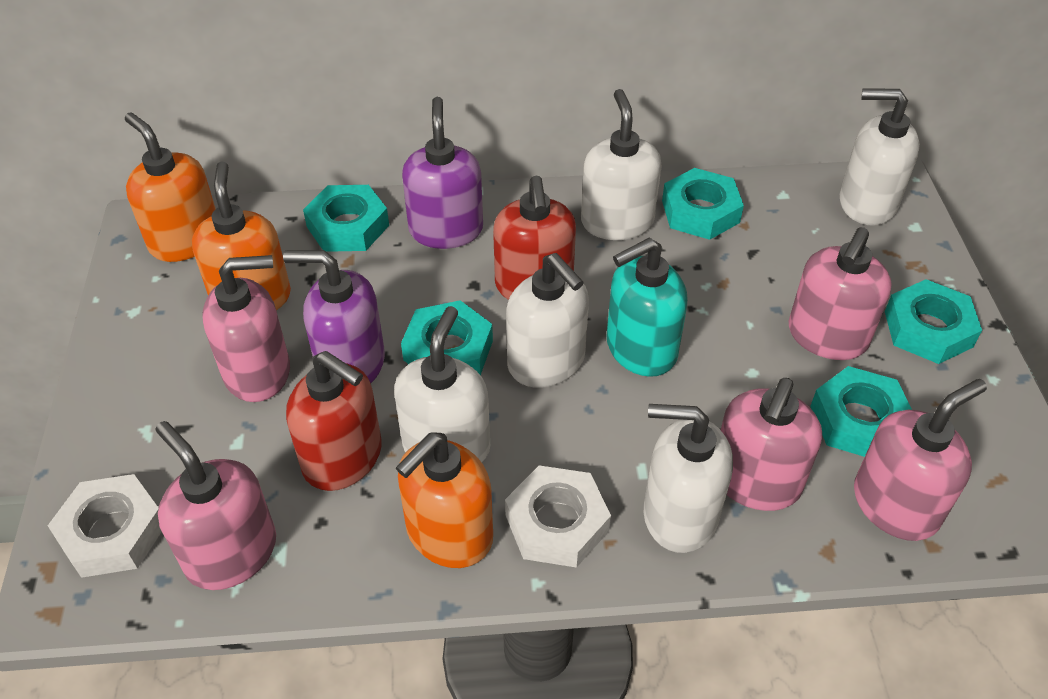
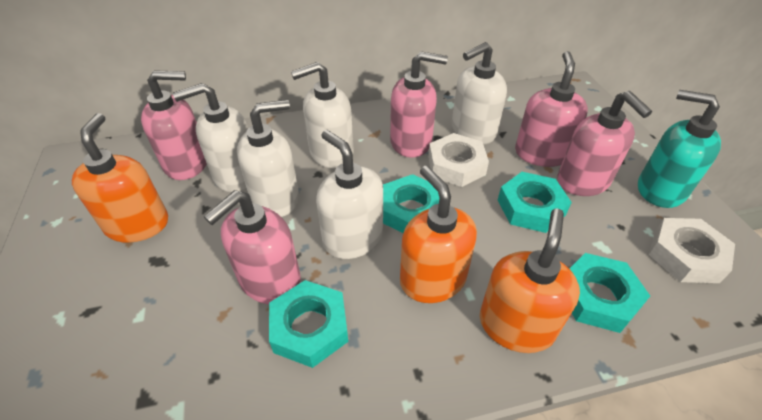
purple soap dispenser: [283,250,385,383] [402,97,483,249] = 2 -> none = 0
red soap dispenser: [286,351,382,491] [493,176,576,300] = 2 -> none = 0
turquoise nut: [303,185,389,252] [401,300,493,375] [662,168,744,240] [810,366,912,457] [885,279,982,364] = 5 -> [269,280,348,368] [383,174,439,233] [498,172,572,233] [569,253,650,333] = 4

